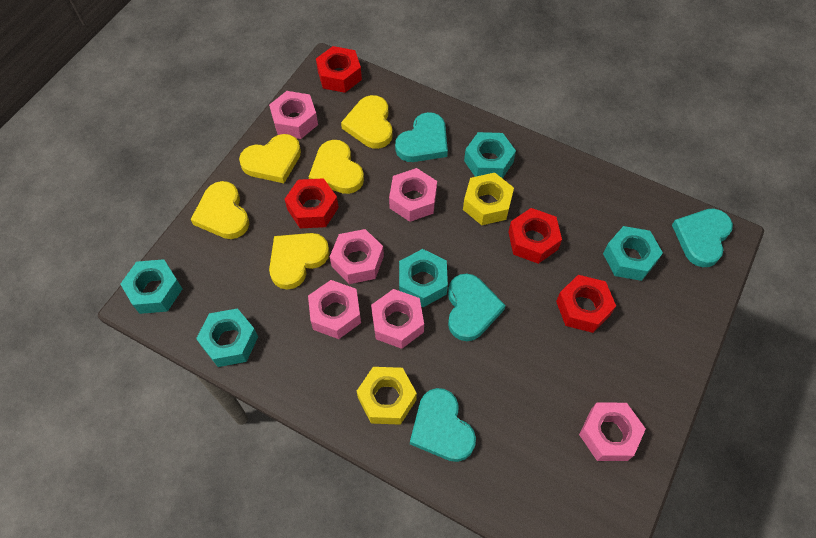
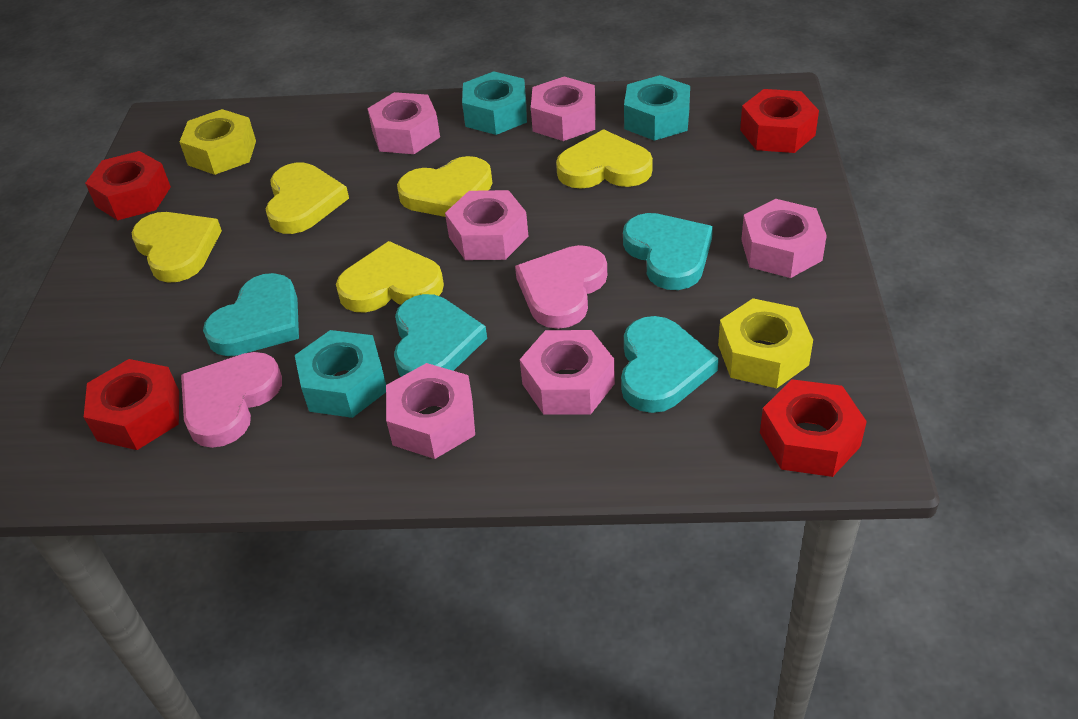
pink heart: none = 0 -> [181,352,282,448] [515,245,607,329] = 2
turquoise nut: [120,259,182,314] [196,308,258,367] [399,249,448,307] [464,132,516,179] [603,226,663,281] = 5 -> [295,330,386,418] [462,71,527,135] [624,75,690,141] = 3

